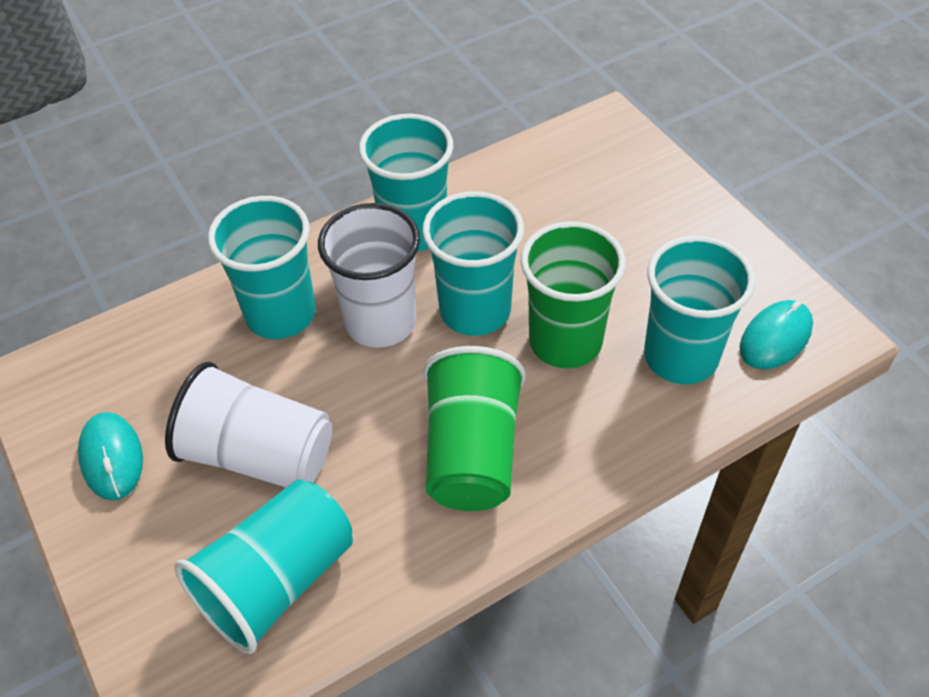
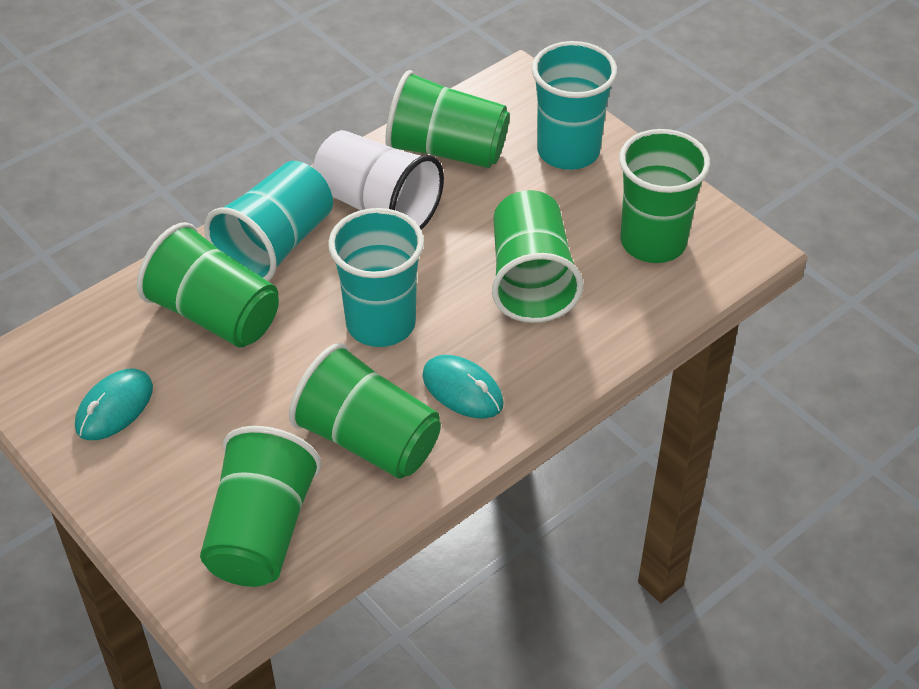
green cup: [423,346,526,511] [521,221,626,368] = 2 -> [137,222,279,348] [200,426,322,587] [289,343,441,479] [385,70,510,168] [492,190,583,323] [619,129,710,263] = 6
turquoise cup: [174,480,353,654] [208,196,316,339] [359,114,454,252] [422,191,524,336] [644,236,755,384] = 5 -> [204,161,333,281] [328,208,424,347] [532,41,617,170] = 3
white cup: [165,362,332,487] [318,203,420,348] = 2 -> [313,130,444,230] = 1

